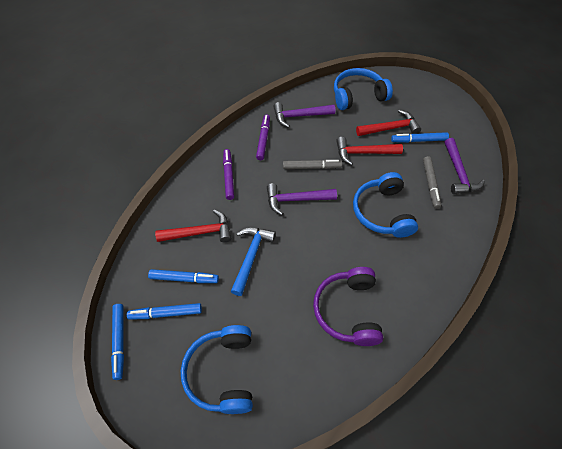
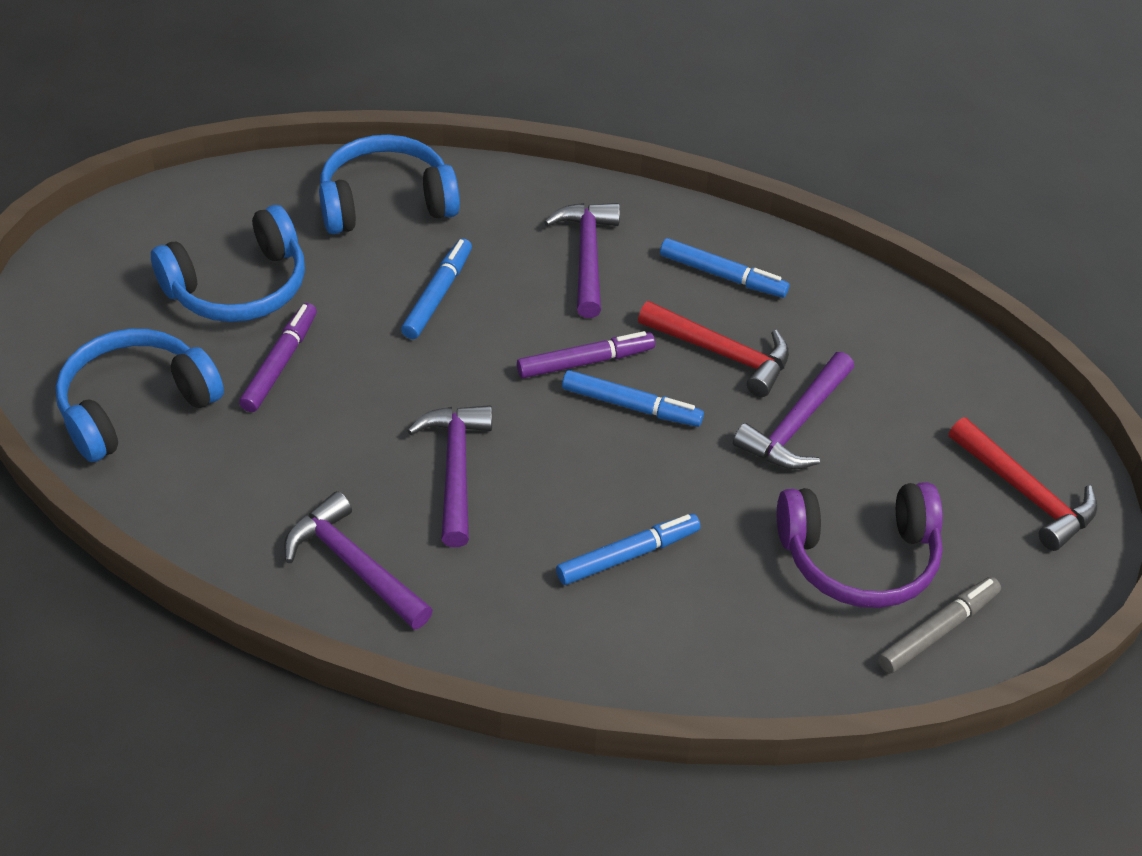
blue hammer: [230,227,276,296] = 1 -> none = 0
grey marker: [283,160,342,169] [423,156,441,209] = 2 -> [878,577,1001,674] = 1
purple hammer: [267,183,337,215] [273,102,335,128] [444,138,485,194] = 3 -> [284,491,433,630] [407,405,492,547] [544,203,620,318] [733,352,854,469] = 4
red hammer: [155,210,231,242] [336,137,403,165] [356,110,421,136] = 3 -> [638,301,789,397] [949,417,1098,551] = 2

